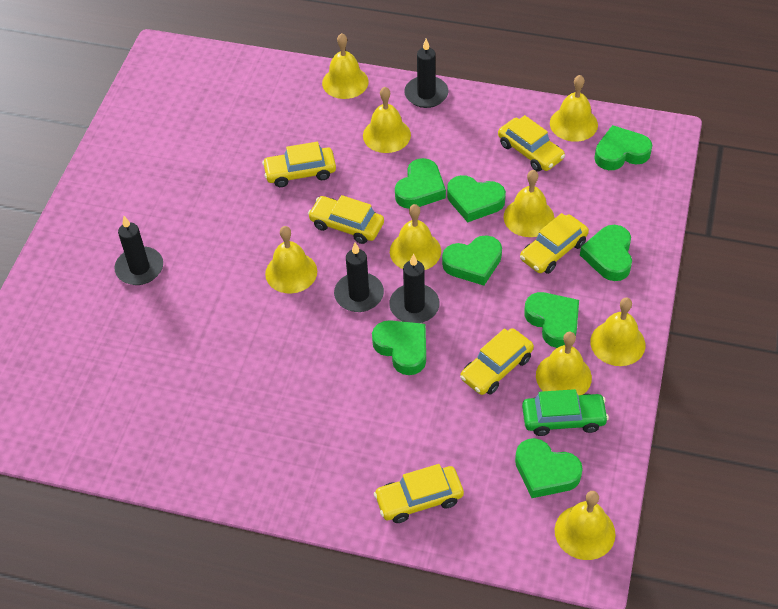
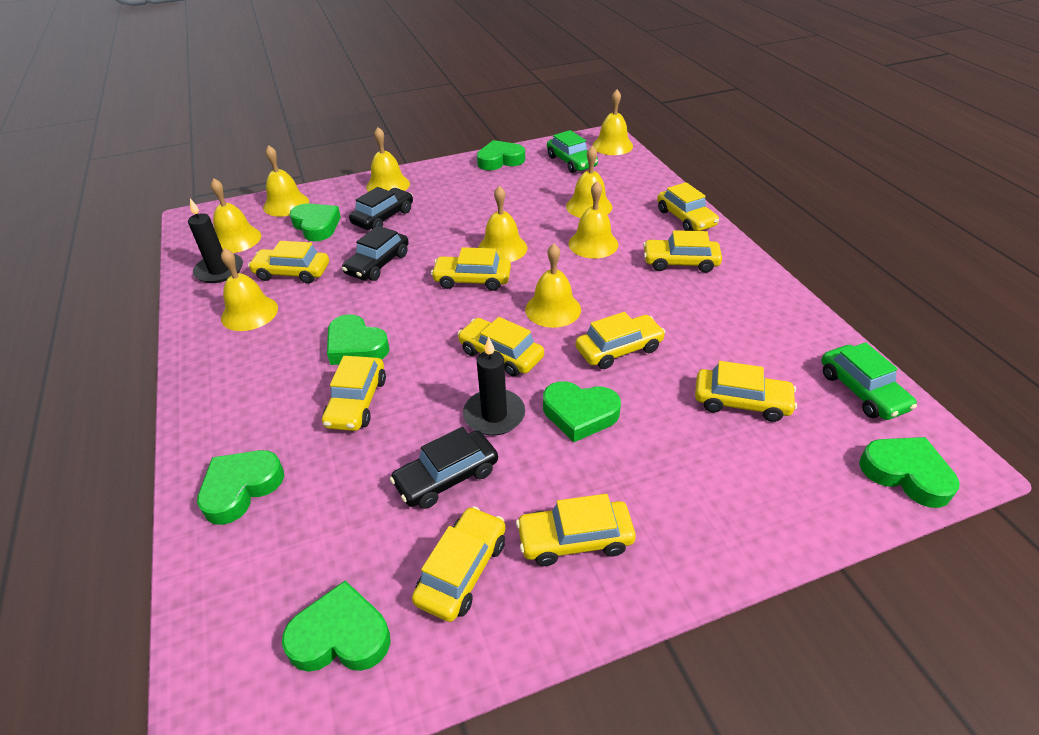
black candle: [114,216,163,285] [334,243,384,312] [389,254,440,323] [404,39,449,108] = 4 -> [188,199,243,283] [463,336,525,436] = 2
black car: none = 0 -> [342,226,409,281] [349,187,413,230] [390,427,498,509] = 3
green car: [522,389,609,436] = 1 -> [547,130,598,173] [821,342,917,420] = 2
green heart: [372,320,426,375] [395,158,446,209] [442,235,502,285] [447,175,506,222] [515,438,583,498] [524,292,579,348] [580,225,632,281] [595,125,652,170] = 8 -> [197,450,284,525] [282,581,391,672] [289,203,341,241] [327,314,390,365] [477,140,525,171] [543,381,621,442] [859,437,960,508] = 7
yellow car: [262,142,336,187] [308,195,384,244] [374,464,464,523] [460,328,534,395] [498,115,565,172] [520,213,589,274] = 6 -> [248,241,329,284] [322,356,386,431] [412,506,506,622] [431,247,511,291] [458,317,544,376] [516,494,636,566] [576,312,666,369] [643,230,722,273] [657,182,719,231] [695,361,797,422] = 10

